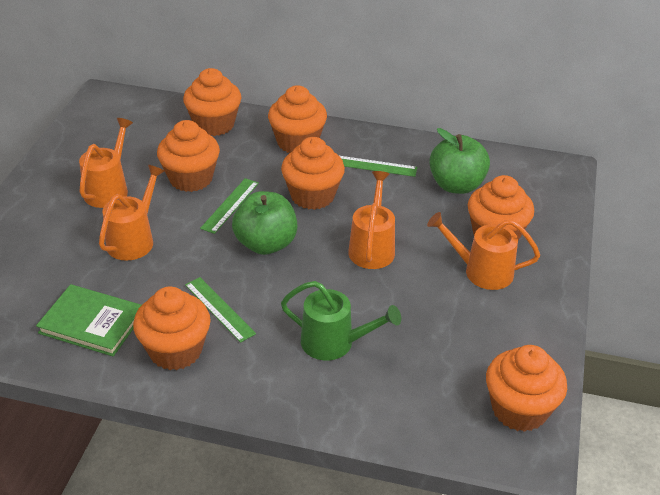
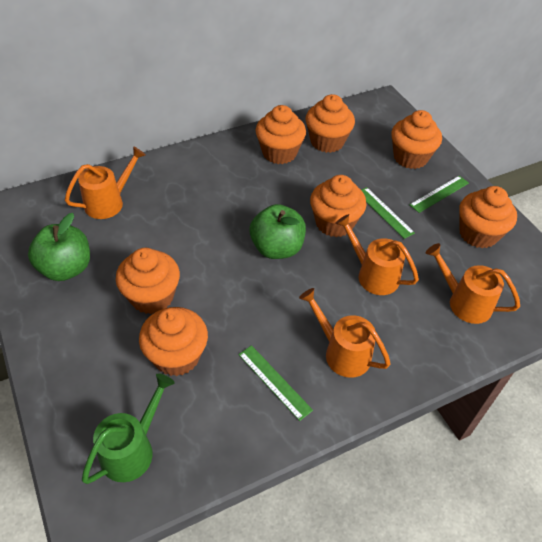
green book: [36,284,142,356] = 1 -> none = 0

